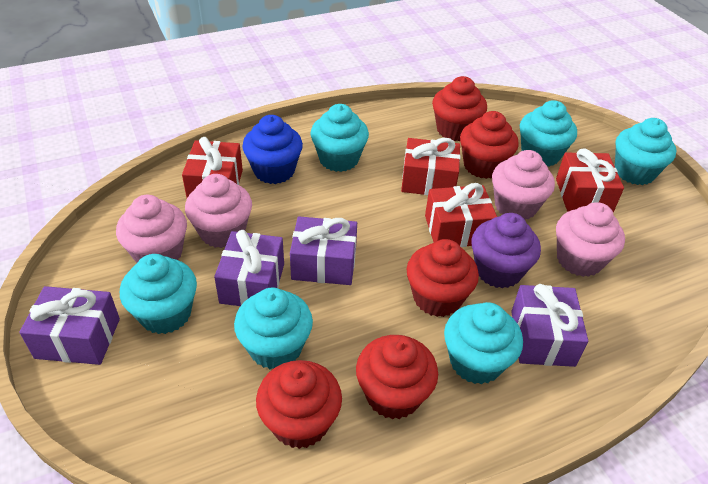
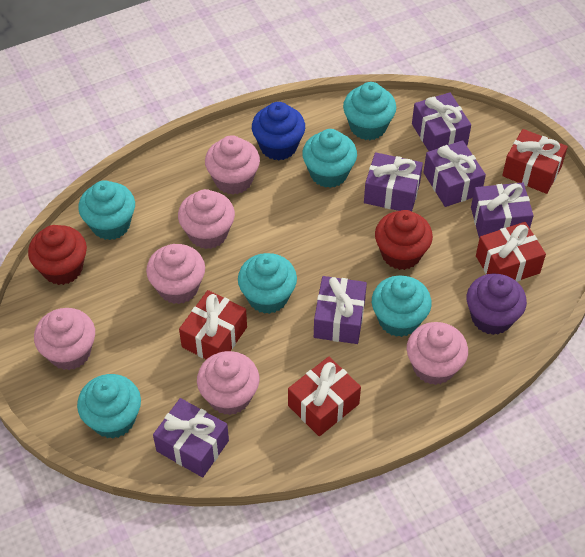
pink cupcake: [116,195,187,263] [185,174,252,248] [492,150,555,219] [556,202,625,277] = 4 -> [34,308,95,370] [146,244,205,304] [178,189,235,249] [197,351,259,415] [205,135,260,195] [407,322,468,385] = 6
purple gift: [19,286,120,365] [214,230,284,306] [290,216,357,285] [511,284,588,367] = 4 -> [153,398,229,477] [314,276,367,344] [364,152,423,211] [412,92,471,151] [423,140,486,207] [471,183,534,238] = 6
red cupcake: [256,360,342,449] [356,335,438,419] [407,239,479,317] [432,76,487,141] [460,111,519,179] = 5 -> [28,225,87,285] [375,210,433,270] = 2

